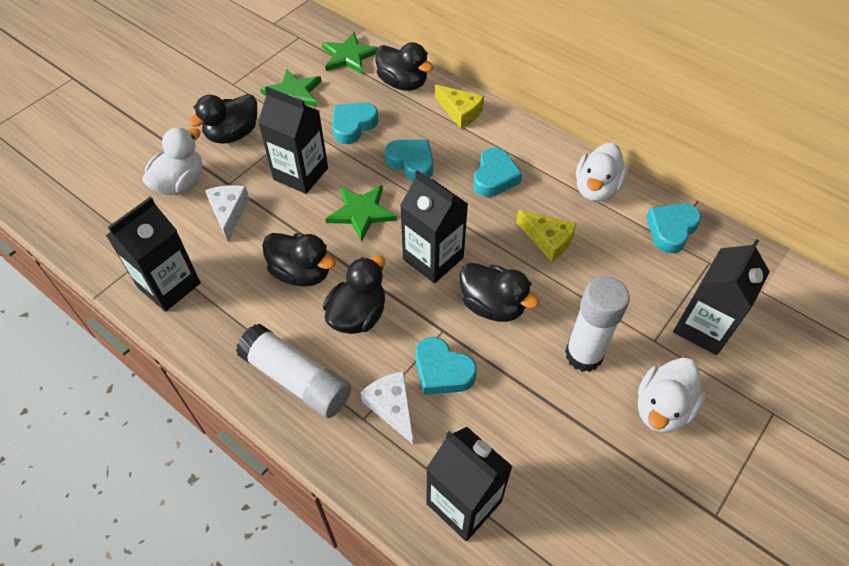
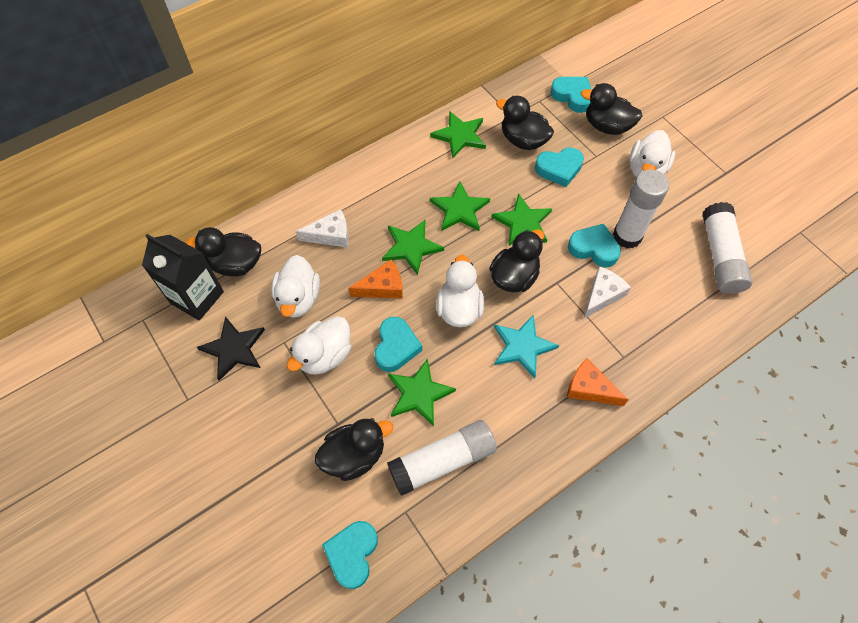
black carton: [106,197,201,312] [258,86,328,194] [400,170,468,283] [426,427,513,541] [673,239,770,355] = 5 -> [142,234,224,321] = 1
black star: none = 0 -> [197,316,265,381] = 1
green star: [260,69,321,107] [322,32,378,74] [326,185,397,242] = 3 -> [382,220,444,275] [388,359,456,426] [430,111,486,159] [430,181,490,231] [491,193,552,246] = 5
orange cheese: none = 0 -> [348,260,403,298] [567,359,629,406] = 2
turquoise star: none = 0 -> [494,314,559,379] = 1
white duck: [142,128,202,195] [576,142,628,202] [638,358,705,433] = 3 -> [271,255,320,318] [286,316,351,375] [436,255,484,327] [630,130,675,177] = 4
white glue stick: [236,323,351,418] [565,276,630,372] = 2 -> [387,420,497,496] [613,169,669,248] [703,202,752,294] = 3
yellow cheese: [435,85,484,129] [516,210,577,262] = 2 -> none = 0

